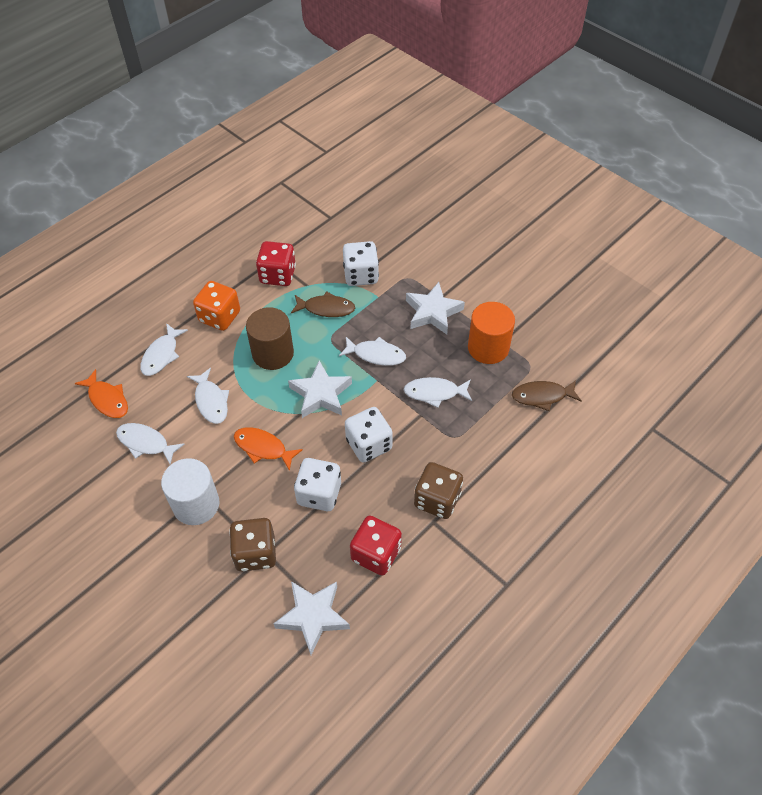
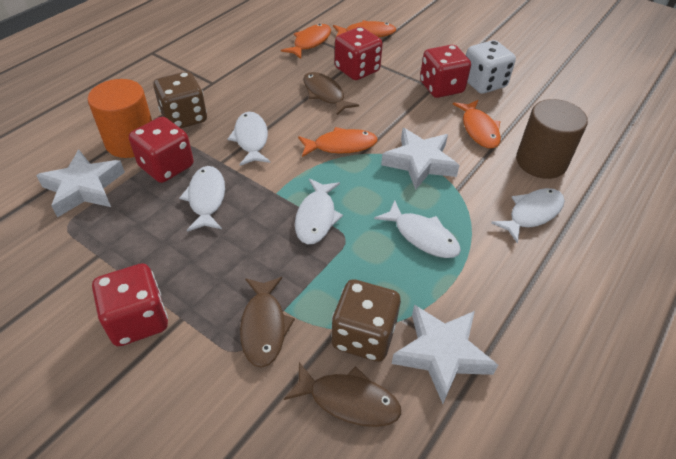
brown fish: [291,292,355,317] [512,380,582,411] = 2 -> [240,277,295,368] [284,362,401,427] [303,72,359,115] = 3
orange dice: [193,281,240,331] = 1 -> none = 0
orange fish: [74,369,128,418] [234,427,303,471] = 2 -> [281,24,331,59] [298,127,378,157] [333,20,396,38] [453,100,501,149] = 4
red dice: [256,241,296,286] [350,516,402,576] = 2 -> [92,263,168,346] [129,117,194,183] [335,27,383,80] [420,45,471,98] = 4
white cylinder: [161,458,219,525] = 1 -> none = 0
white dice: [294,458,341,511] [343,241,379,286] [345,407,393,463] = 3 -> [466,40,516,94] = 1

